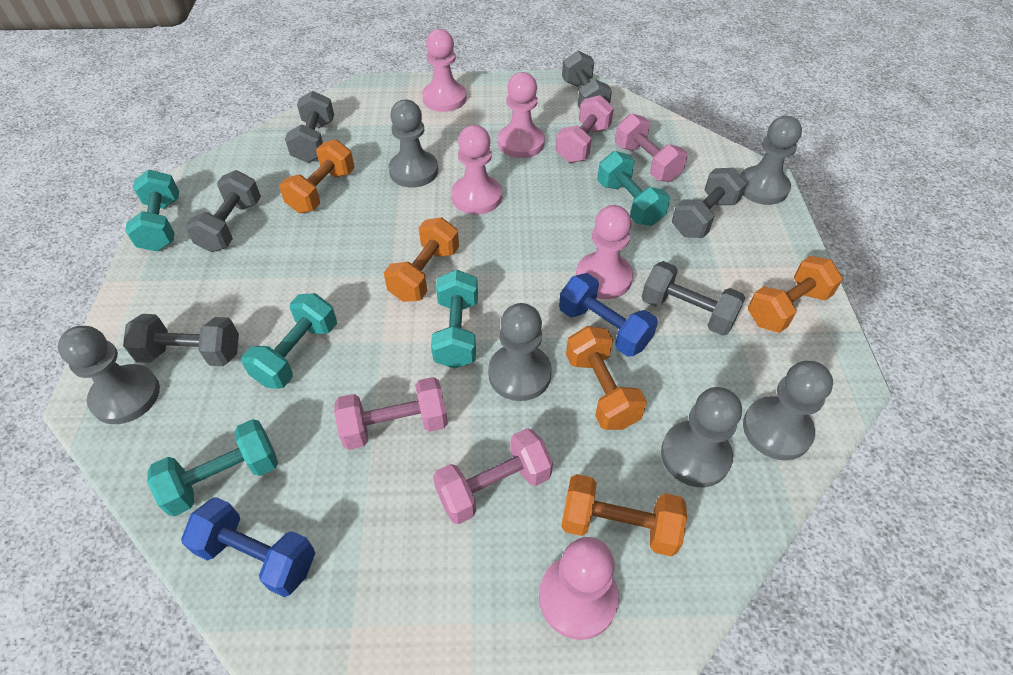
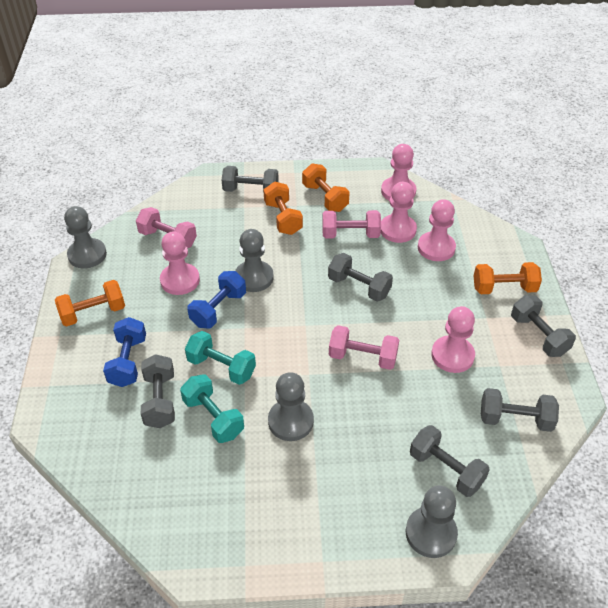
grey pawn: [58,326,160,424] [388,100,438,187] [488,303,552,401] [661,387,742,487] [740,116,802,205] [743,361,833,460] = 6 -> [64,206,107,269] [235,229,274,292] [268,372,314,441] [406,485,458,558] = 4
orange dumbbell: [279,139,355,213] [384,217,459,302] [561,474,687,557] [566,326,647,430] [748,256,843,333] = 5 -> [55,280,125,327] [263,182,303,235] [302,163,350,212] [474,262,542,294] = 4
pink dumbbell: [334,377,448,450] [433,428,553,524] [556,95,614,163] [615,114,688,182] = 4 -> [136,207,197,248] [322,210,381,238] [329,325,399,370] = 3
turquoise dumbbell: [125,169,179,251] [147,419,278,516] [241,293,337,389] [431,270,478,369] [597,151,670,226] = 5 -> [180,374,244,443] [185,331,256,385] = 2

